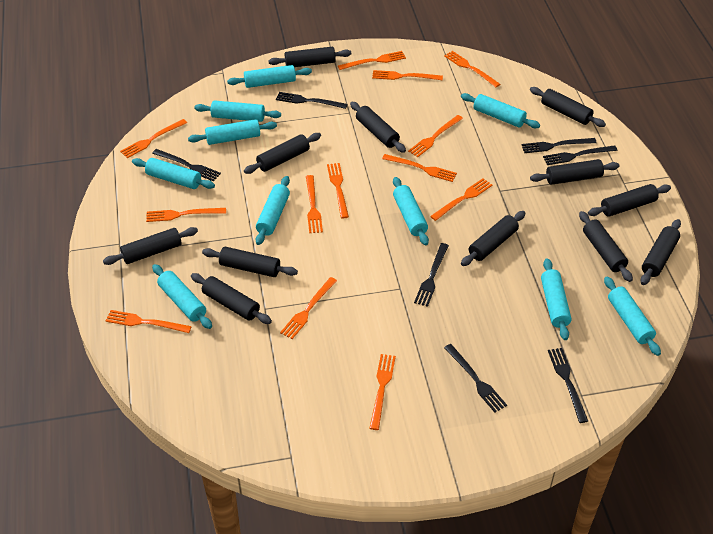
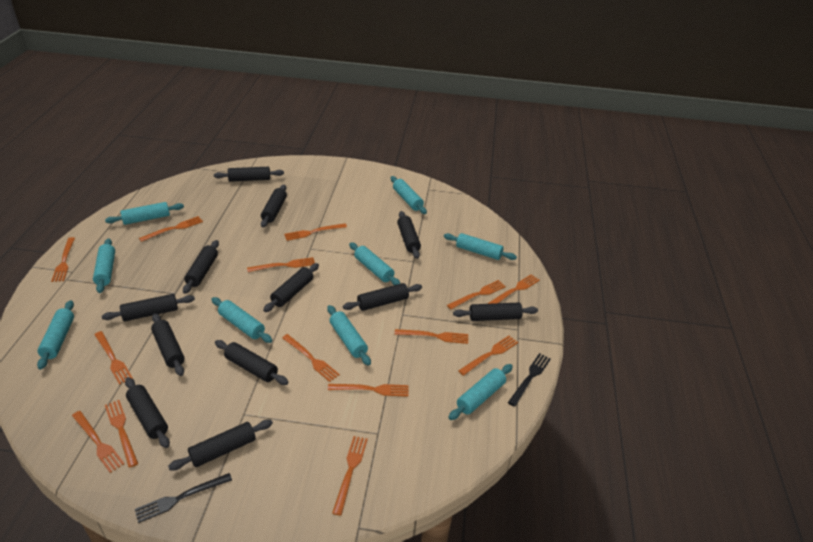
black fork: [152,149,221,182] [276,92,348,109] [414,243,449,307] [444,344,507,413] [521,138,597,153] [543,145,617,165] [548,348,588,423] = 7 -> [135,473,232,523] [508,353,551,407] = 2
orange fork: [106,310,192,333] [120,119,187,158] [146,208,226,222] [280,277,337,339] [306,175,323,233] [327,163,349,219] [338,51,406,70] [369,354,396,430] [372,70,443,80] [382,154,457,182] [408,115,463,157] [430,178,492,221] [444,51,500,87] = 13 -> [51,237,75,282] [72,411,124,473] [94,331,133,385] [105,400,138,468] [139,216,203,242] [247,257,315,272] [282,334,340,382] [284,223,347,241] [328,384,409,397] [332,436,368,516] [394,329,468,344] [447,280,506,309] [459,335,518,376] [488,274,540,304] = 14
turquoise rolling pin: [132,158,215,189] [152,264,212,329] [188,119,277,145] [194,100,281,122] [227,65,312,88] [256,176,290,245] [393,177,429,245] [461,93,540,128] [541,258,572,340] [604,277,661,356] = 10 -> [37,300,74,370] [93,238,115,293] [105,202,184,225] [211,297,272,343] [327,305,371,366] [349,242,400,285] [391,176,427,214] [444,233,517,260] [448,364,513,420] = 9

